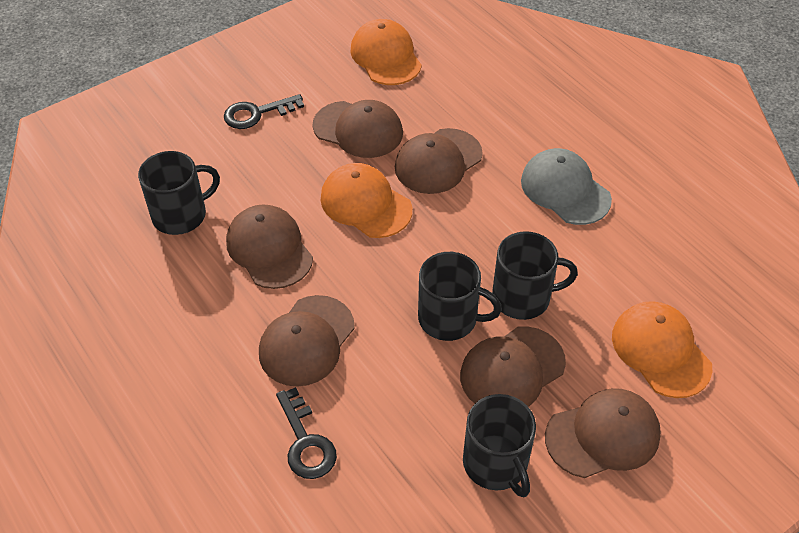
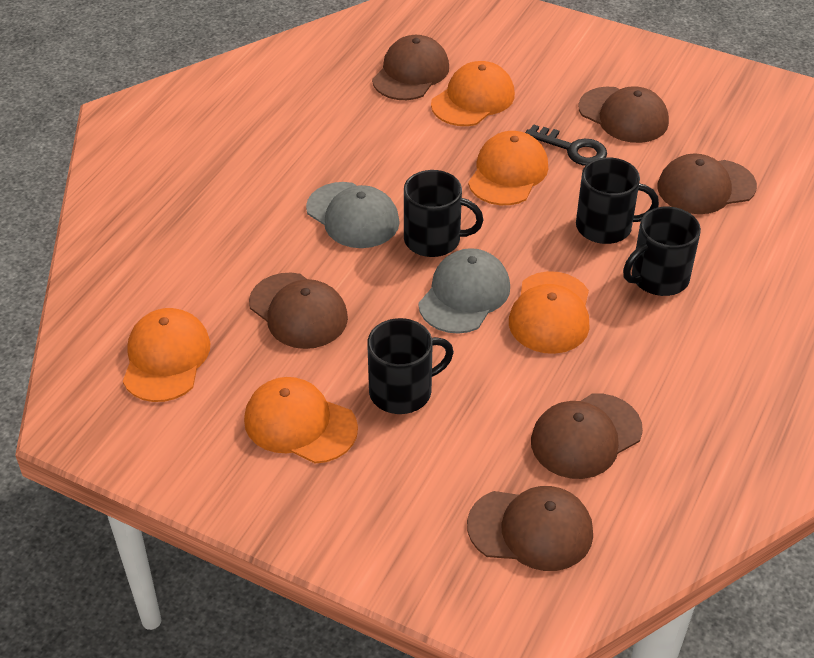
black key: [224,94,304,129] [276,387,337,479] = 2 -> [525,124,607,166] = 1
grey cap: [521,148,612,225] = 1 -> [306,182,400,248] [418,248,510,334] = 2
orange cap: [320,163,412,238] [350,19,422,85] [612,301,713,398] = 3 -> [123,308,210,402] [244,377,358,463] [431,61,515,126] [468,131,548,205] [509,271,590,354] = 5

